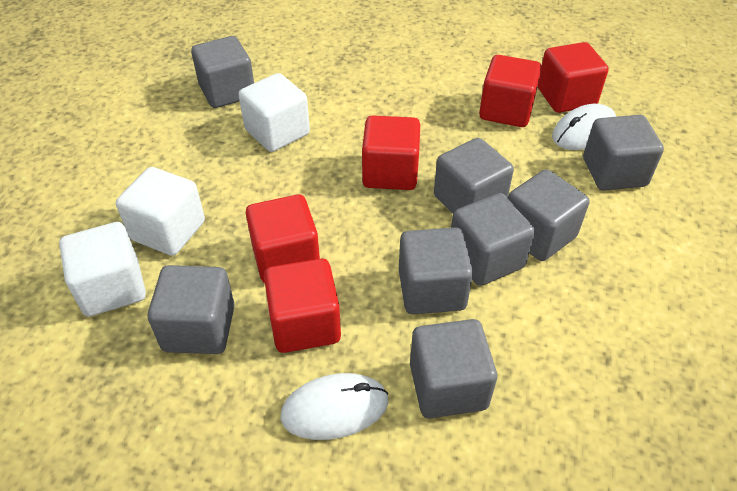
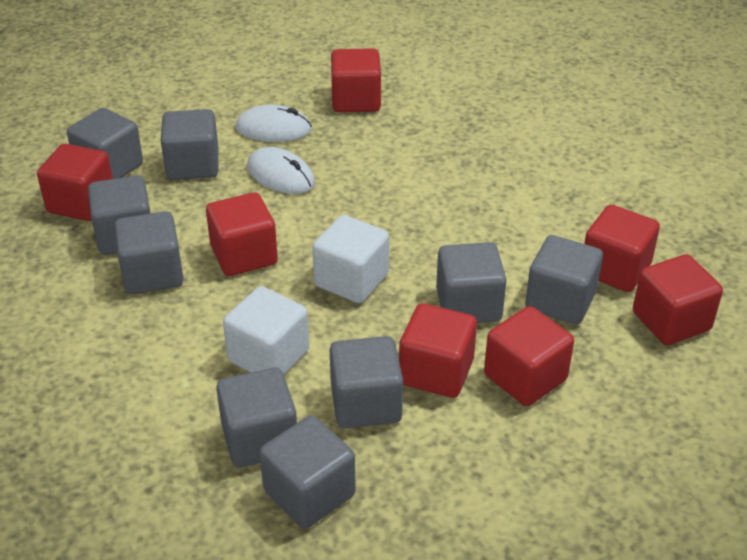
grey cube: [148,265,235,354] [191,36,254,108] [399,227,473,314] [410,319,497,418] [434,138,514,213] [451,193,535,286] [508,169,589,261] [583,115,664,191] = 8 -> [67,108,143,179] [88,175,151,255] [114,211,184,294] [161,109,219,180] [216,367,297,467] [259,416,355,529] [330,336,403,428] [436,242,507,323] [525,235,603,324] = 9
red cube: [246,194,320,283] [264,259,341,353] [362,115,420,190] [479,55,542,127] [538,42,608,113] = 5 -> [37,144,113,221] [206,192,278,276] [331,48,381,113] [399,303,477,398] [484,306,574,406] [584,205,660,292] [633,254,723,345] = 7
white cube: [59,222,146,316] [116,167,205,256] [239,73,310,152] = 3 -> [223,286,309,374] [312,215,389,303] = 2

